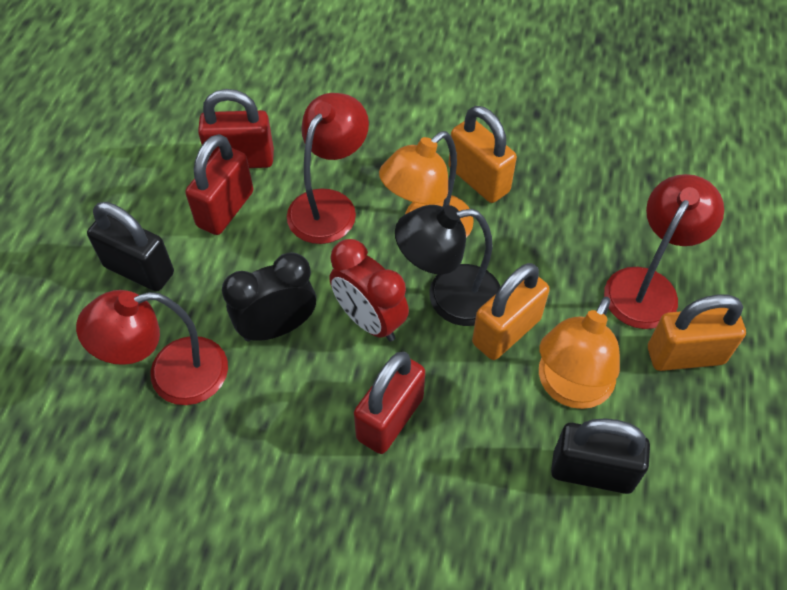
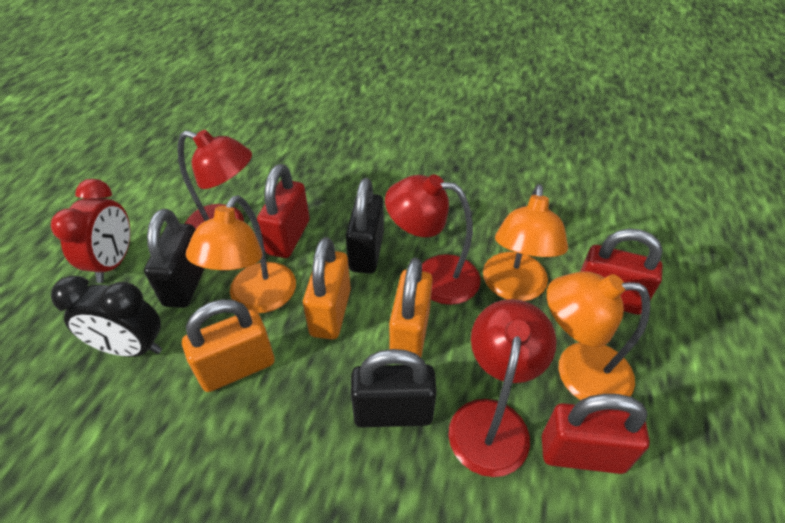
black lamp: [395,205,501,326] = 1 -> none = 0
black padlock: [87,202,174,292] [551,418,650,494] = 2 -> [144,209,205,308] [346,178,384,274] [351,349,437,427] = 3
orange lamp: [379,131,474,238] [539,297,620,409] = 2 -> [186,195,296,313] [483,184,568,301] [547,271,650,400] = 3

